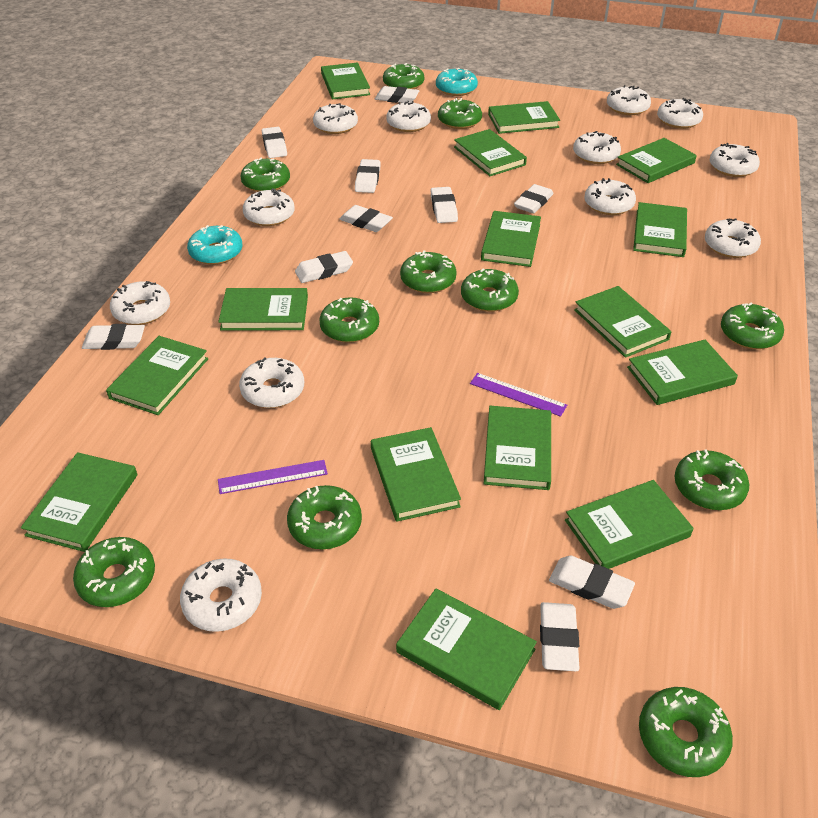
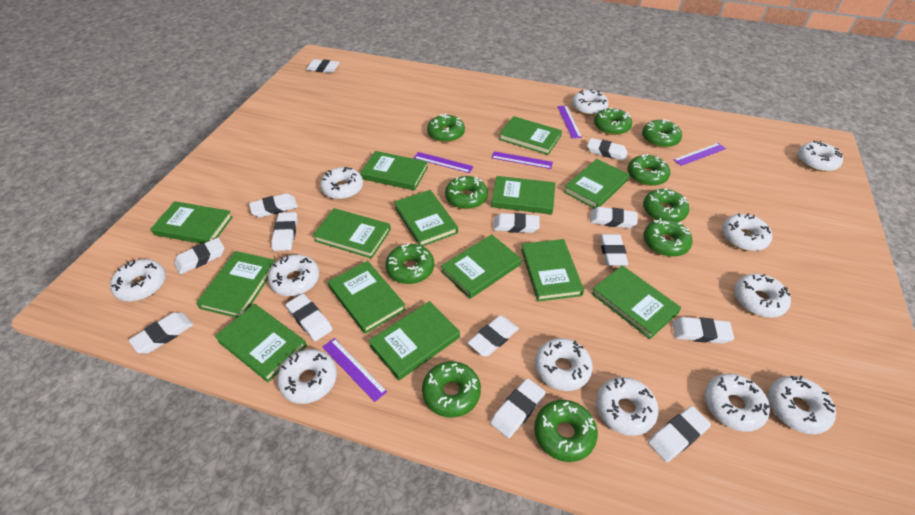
green book: [21,452,137,552] [106,336,208,415] [218,288,308,331] [321,62,370,99] [371,427,461,522] [396,589,537,710] [454,129,527,176] [481,211,541,267] [484,406,551,490] [488,101,560,134] [565,480,693,569] [574,286,671,358] [616,138,697,183] [627,340,738,405] [633,202,687,257] = 15 -> [151,201,233,244] [196,251,275,318] [214,304,307,382] [313,208,391,259] [328,261,406,334] [360,151,428,191] [369,301,460,380] [394,190,458,246] [441,234,522,299] [491,176,555,214] [499,116,562,155] [521,239,584,302] [564,159,629,209] [591,265,681,339] = 14
green donut: [73,537,155,607] [240,158,290,192] [287,485,362,549] [319,298,379,343] [383,63,424,89] [400,250,457,293] [438,98,482,129] [461,269,519,312] [639,687,733,777] [674,450,749,510] [721,303,784,349] = 11 -> [385,243,434,284] [422,361,481,418] [427,113,465,142] [445,176,488,209] [534,400,598,462] [594,108,632,135] [627,154,670,186] [642,119,682,148] [643,188,689,222] [643,218,692,257] = 10
purple ruler: [218,460,328,494] [470,373,567,417] = 2 -> [322,338,387,402] [414,152,474,173] [491,151,553,169] [557,105,582,138] [673,143,726,166] = 5
turquoise donut: [187,225,243,265] [436,68,478,96] = 2 -> none = 0
white eraser: [82,324,145,350] [262,127,287,158] [295,251,353,283] [339,205,393,232] [355,159,381,193] [375,86,420,103] [431,187,458,223] [514,184,554,213] [540,602,580,671] [549,556,635,609] = 10 -> [129,312,193,353] [174,238,225,274] [249,193,298,217] [271,212,297,251] [286,294,333,341] [306,59,340,73] [468,315,519,357] [490,378,545,438] [493,213,540,233] [587,138,628,161] [590,207,638,228] [599,234,628,266] [648,406,711,462] [672,317,734,343] = 14

